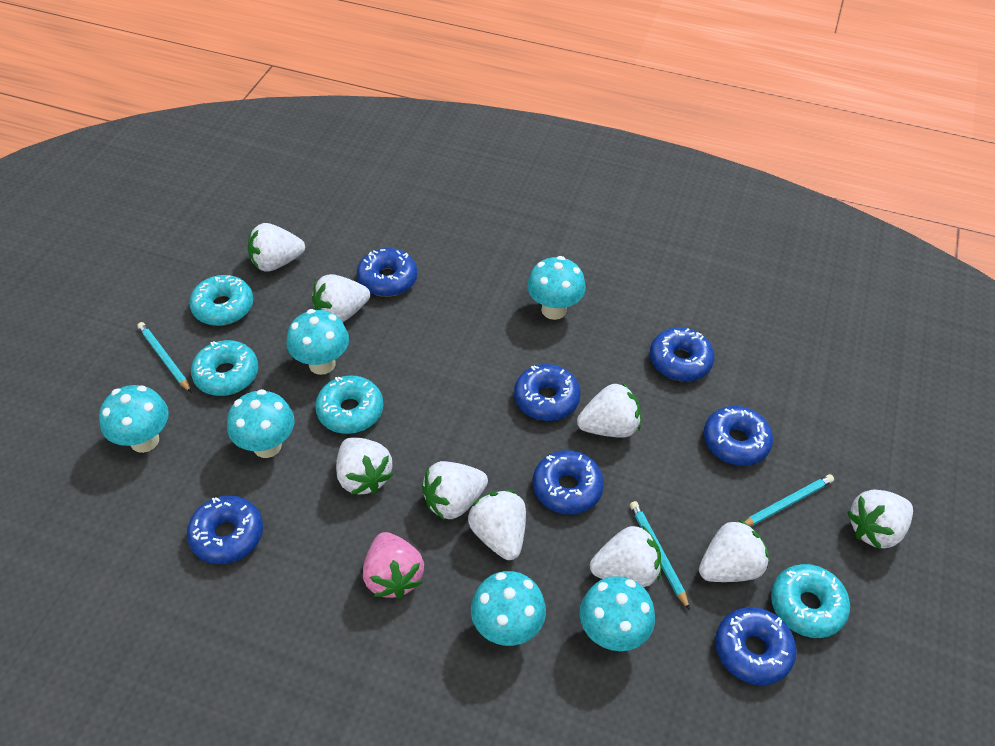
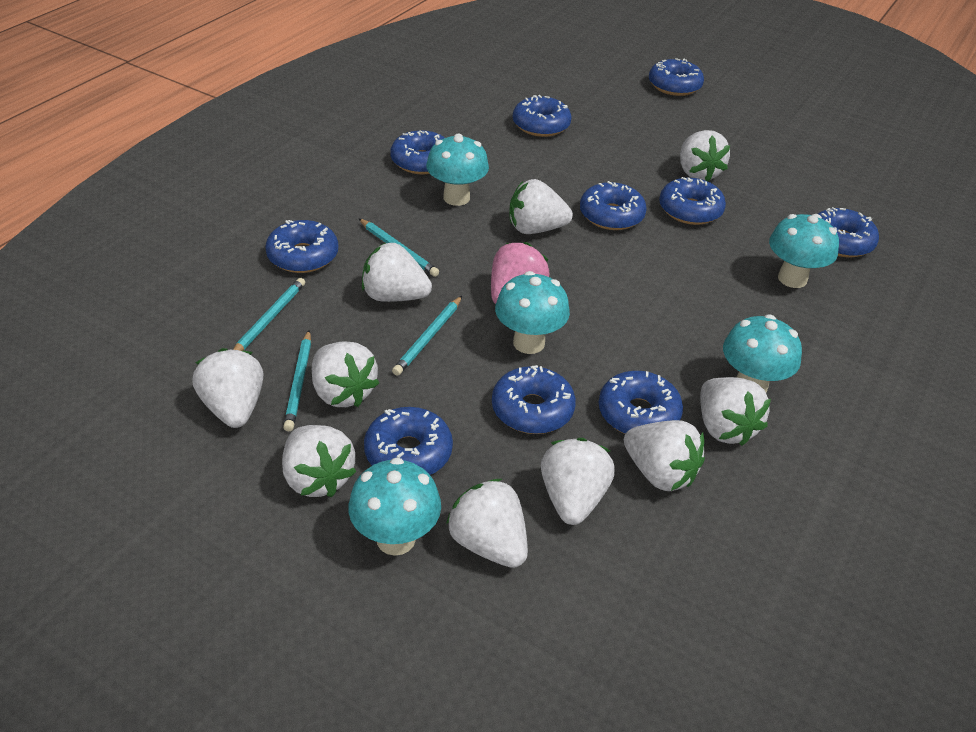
blue donut: [187,495,263,564] [357,248,417,297] [514,364,581,421] [533,450,604,515] [650,327,714,381] [704,406,773,466] [715,607,797,685] = 7 -> [265,220,338,273] [364,407,453,475] [390,130,445,174] [492,365,576,434] [513,95,572,137] [580,181,647,230] [599,371,683,434] [649,58,704,96] [659,177,726,225] [818,207,879,257] = 10
turquoise donut: [189,275,253,326] [191,340,258,396] [315,375,383,434] [771,564,850,638] = 4 -> none = 0
turquoise mushroom: [99,385,169,453] [227,389,294,458] [286,309,349,375] [471,571,546,646] [527,256,586,320] [580,576,655,651] = 6 -> [348,457,441,556] [426,133,489,206] [495,271,570,354] [723,315,802,393] [769,214,839,288] = 5
turquoise pencil: [137,322,191,392] [630,501,690,610] [744,474,834,526] = 3 -> [233,278,305,351] [283,330,311,431] [358,218,439,277] [392,296,462,376] = 4
white strawberry: [248,223,305,272] [312,274,370,322] [336,437,393,495] [422,461,488,520] [468,490,526,560] [577,383,641,438] [590,525,661,587] [699,519,769,582] [847,490,913,549] = 9 -> [192,348,264,428] [282,425,356,497] [312,342,379,407] [362,243,432,302] [446,479,528,568] [509,179,573,234] [541,438,615,525] [624,420,705,491] [680,130,730,181] [700,377,771,446] = 10

